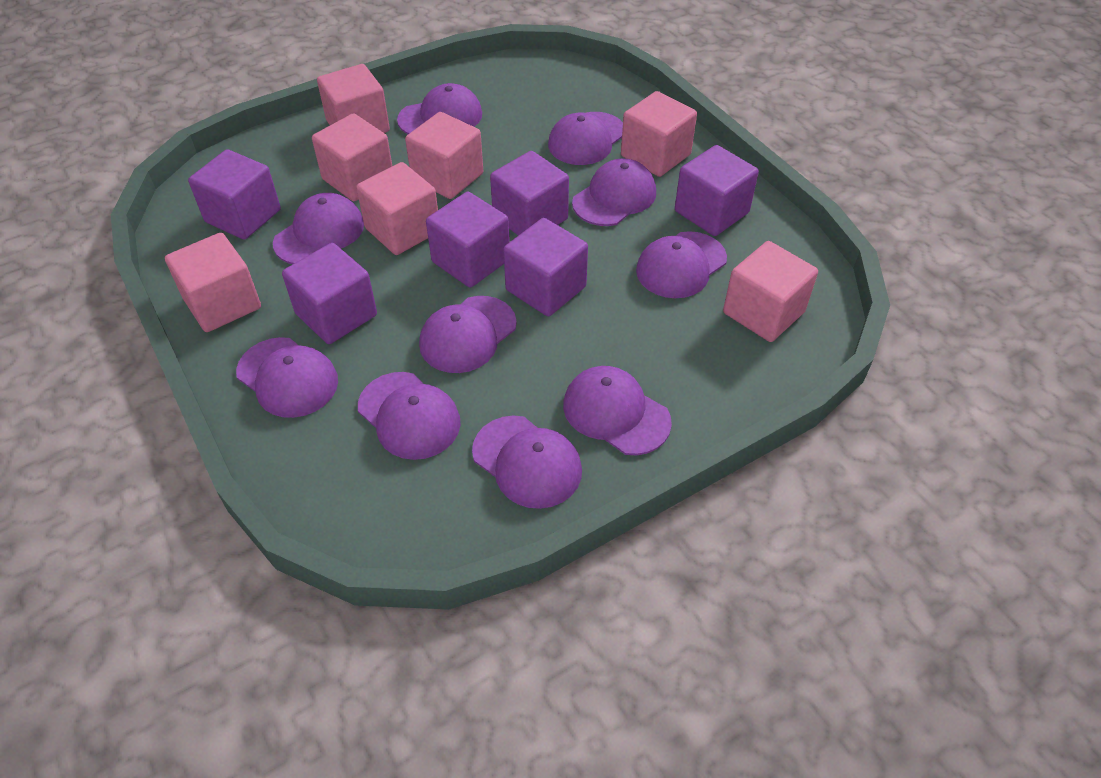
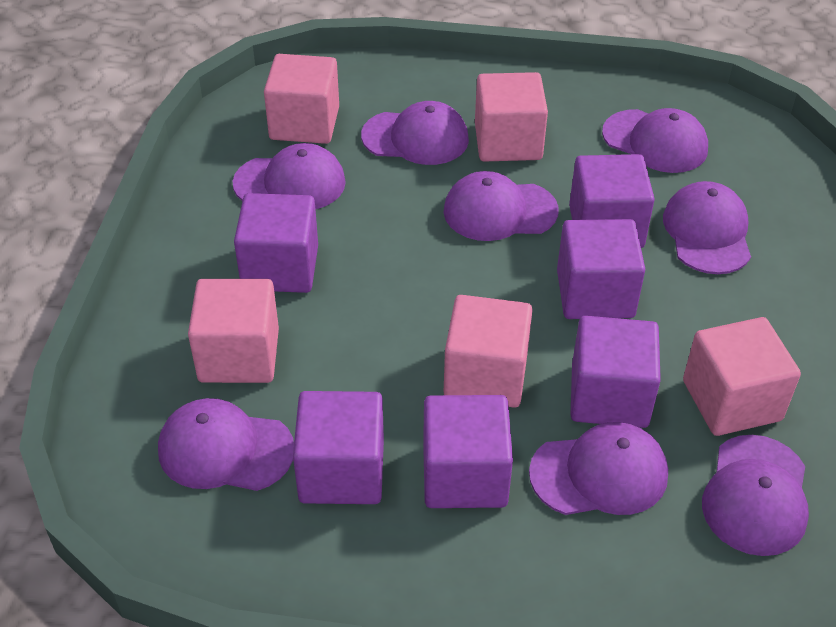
pink cube: [165,233,261,332] [312,113,392,201] [317,64,390,133] [356,162,438,255] [405,112,483,199] [621,91,697,177] [723,241,818,342] = 7 -> [188,279,279,383] [264,54,339,144] [444,295,533,408] [475,72,548,161] [683,317,801,436] = 5
purple cap: [236,337,338,418] [273,193,364,264] [358,372,461,460] [397,83,482,134] [419,296,517,373] [472,415,582,509] [548,112,623,165] [563,366,672,455] [572,158,656,226] [636,231,727,298] = 10 -> [158,398,294,491] [233,143,346,209] [361,101,469,165] [444,171,558,241] [529,422,668,515] [602,108,708,173] [663,181,751,274] [702,435,809,556] = 8

